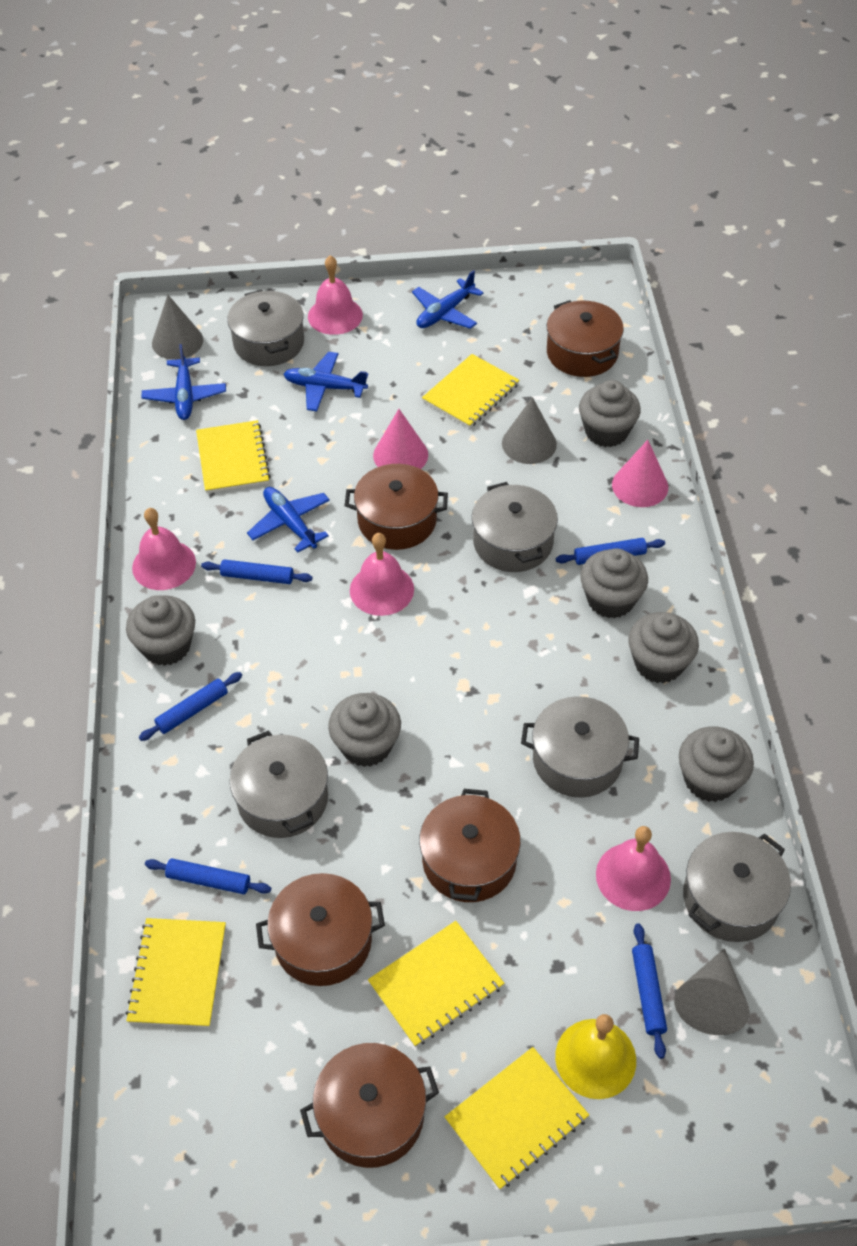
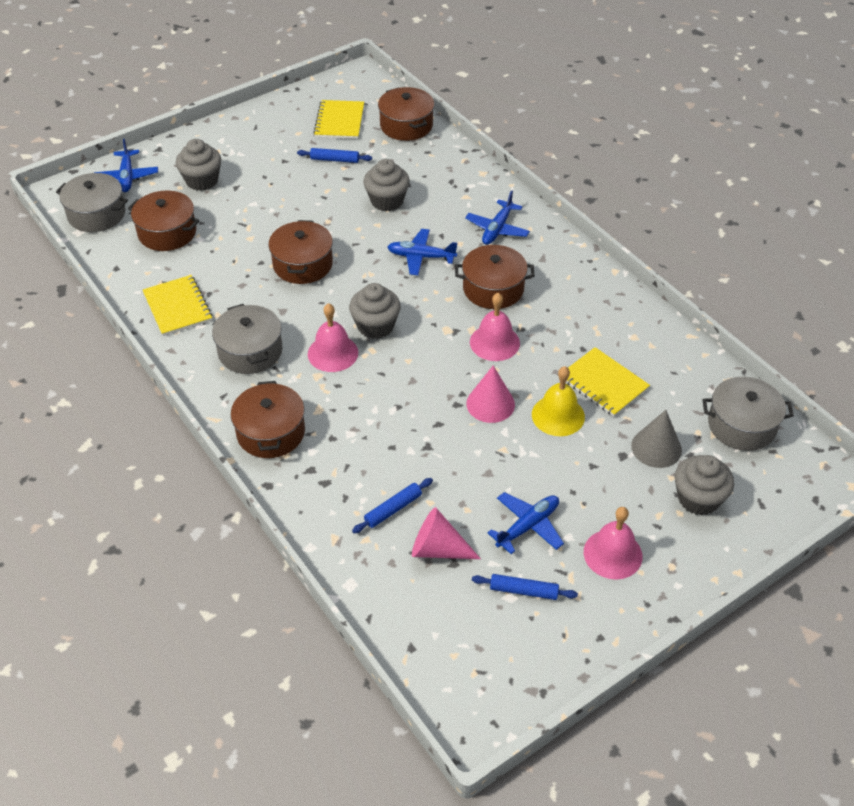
blue rolling pin: [139,672,242,741] [145,858,271,894] [201,559,312,584] [556,538,665,565] [632,923,667,1059] = 5 -> [297,148,372,163] [352,478,433,534] [472,574,578,600] = 3
grey cone: [152,295,203,360] [502,397,557,464] [674,948,750,1035] = 3 -> [631,410,682,468] = 1
grey cupcake: [126,595,195,666] [328,693,401,767] [579,380,641,447] [580,548,648,619] [628,612,699,683] [679,726,754,802] = 6 -> [176,139,221,191] [349,283,401,339] [363,159,410,211] [675,455,734,516] = 4
grey pot: [227,290,304,366] [230,730,328,838] [472,482,558,572] [521,696,639,798] [683,832,791,942] = 5 -> [56,173,128,232] [212,304,282,374] [702,377,794,451] = 3
pink bell: [132,508,196,590] [308,255,363,335] [350,533,414,616] [596,826,671,911] = 4 -> [308,303,358,372] [470,293,520,361] [584,507,643,580] = 3
yellow notebook: [125,918,226,1028] [196,420,271,493] [368,921,504,1047] [422,354,519,428] [445,1047,589,1190] = 5 -> [143,275,213,336] [313,100,364,139] [566,347,650,417] = 3

